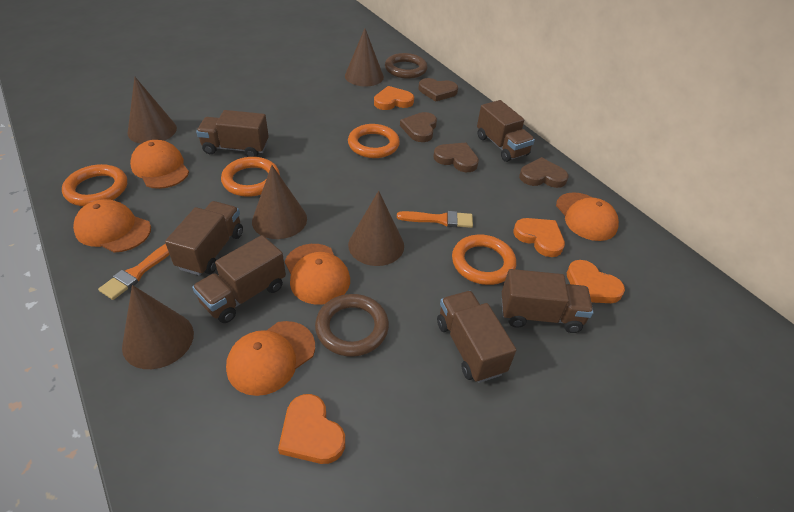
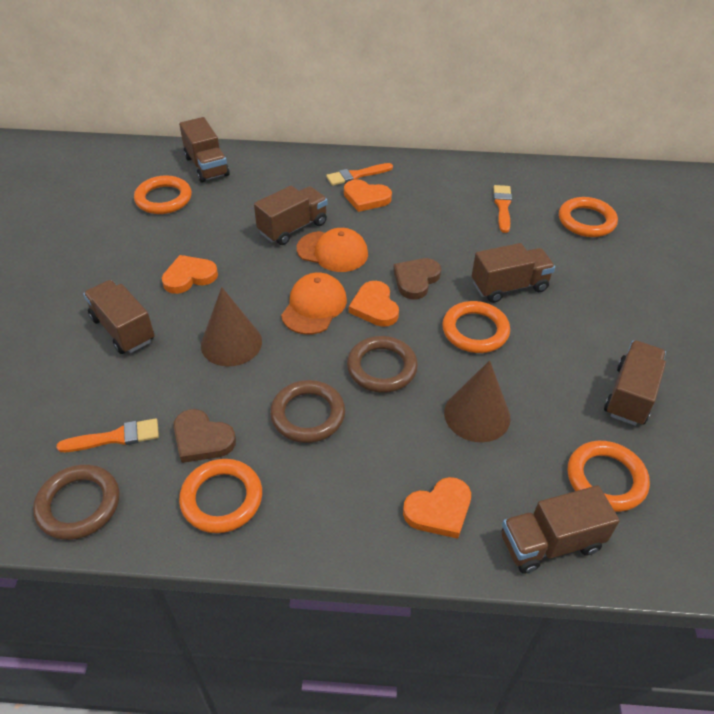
brown cone: [122,285,194,369] [127,77,177,144] [252,165,307,239] [345,28,384,87] [348,191,404,266] = 5 -> [201,287,262,366] [444,360,511,442] = 2
brown heart: [400,112,437,142] [419,78,458,102] [433,143,479,172] [519,157,568,188] = 4 -> [173,409,236,463] [393,258,441,299] = 2
brown ring: [315,294,389,357] [385,53,428,79] = 2 -> [33,464,119,540] [270,380,345,443] [347,336,418,393] = 3
orange brush: [98,243,170,300] [397,211,473,228] = 2 -> [57,418,159,452] [326,163,393,186] [493,185,512,233] = 3
orange cap: [73,199,151,253] [130,140,189,189] [226,321,315,396] [284,244,350,305] [556,192,619,241] = 5 -> [281,273,347,335] [297,228,368,272] = 2
orange ring: [62,164,127,206] [221,157,280,197] [348,124,400,158] [452,235,516,285] = 4 -> [134,175,192,214] [179,459,262,533] [442,301,510,353] [559,197,618,237] [568,441,650,512] = 5

